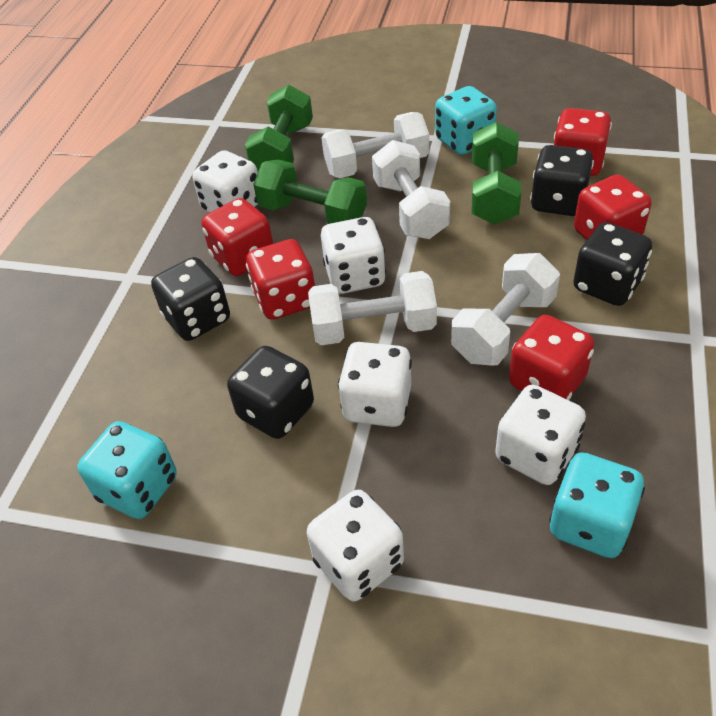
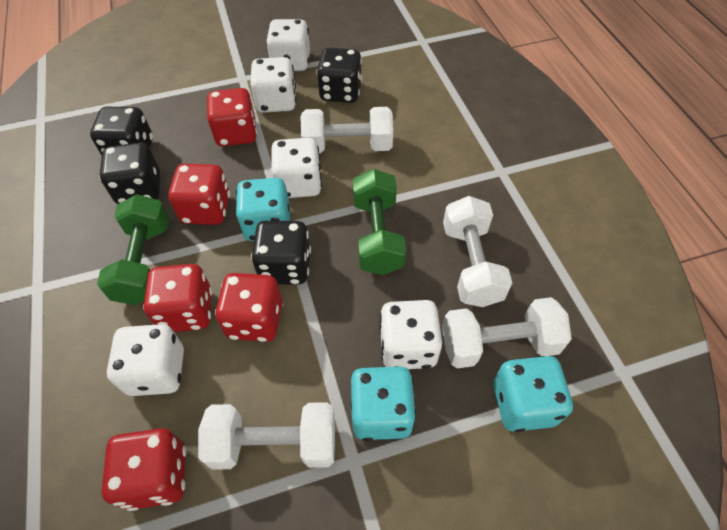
green dumbbell: [245,85,313,171] [253,159,367,224] [472,122,522,225] = 3 -> [97,194,169,305] [353,169,406,275] = 2

